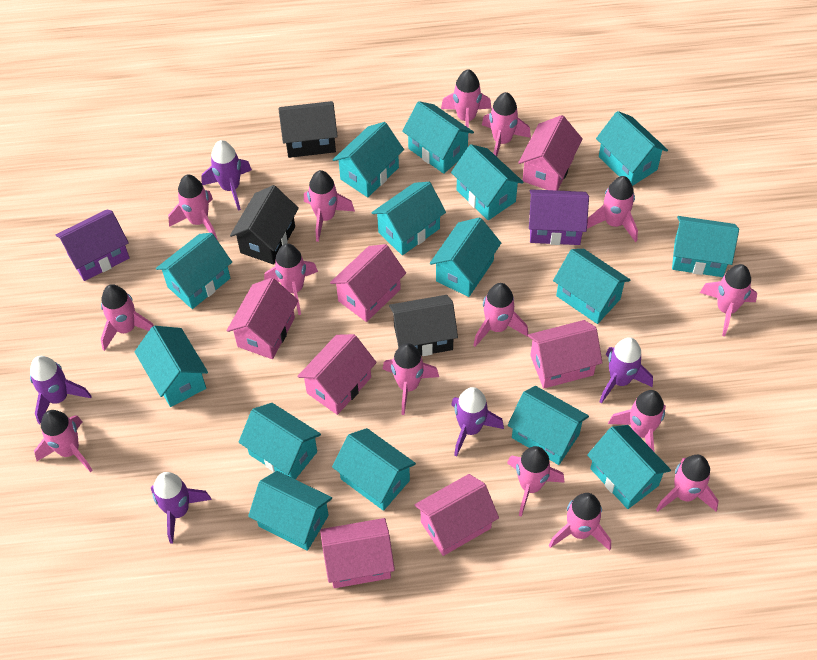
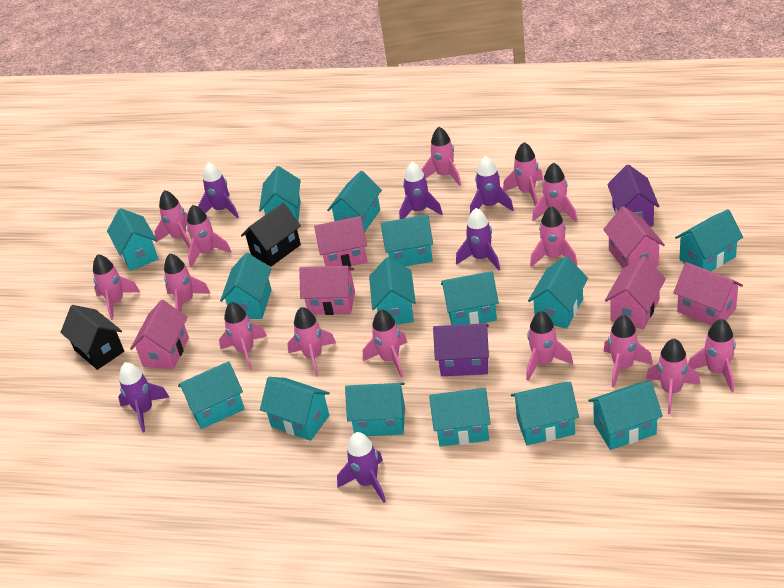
black house: [230,185,299,264] [279,101,338,158] [389,295,458,356] = 3 -> [60,305,124,370] [241,203,301,267] = 2
pink house: [227,278,298,359] [297,334,377,415] [320,518,395,588] [330,244,406,322] [414,474,499,556] [518,115,583,191] [528,320,603,388] = 7 -> [130,300,189,369] [299,266,355,315] [314,216,368,267] [603,206,665,268] [605,256,666,329] [673,262,743,326] = 6
purple rocket: [30,356,91,424] [151,472,212,544] [201,140,252,211] [451,387,504,456] [599,337,653,404] = 5 -> [118,362,169,433] [198,162,239,219] [337,432,386,503] [399,162,443,219] [456,208,500,270] [470,156,514,214] = 6

